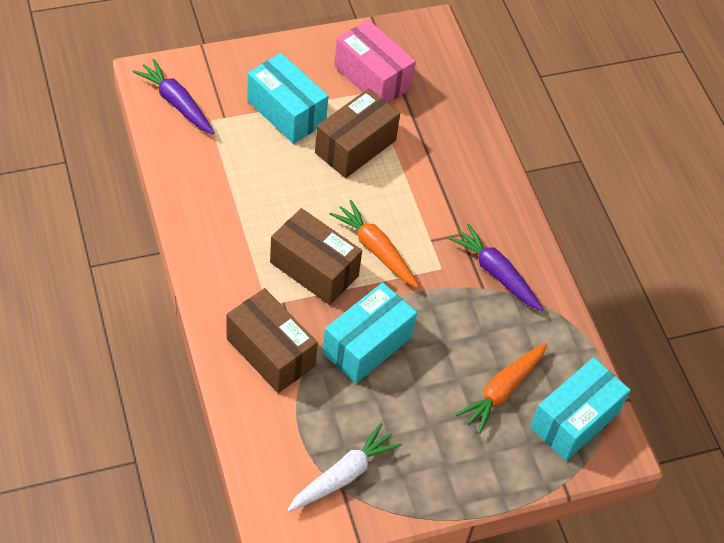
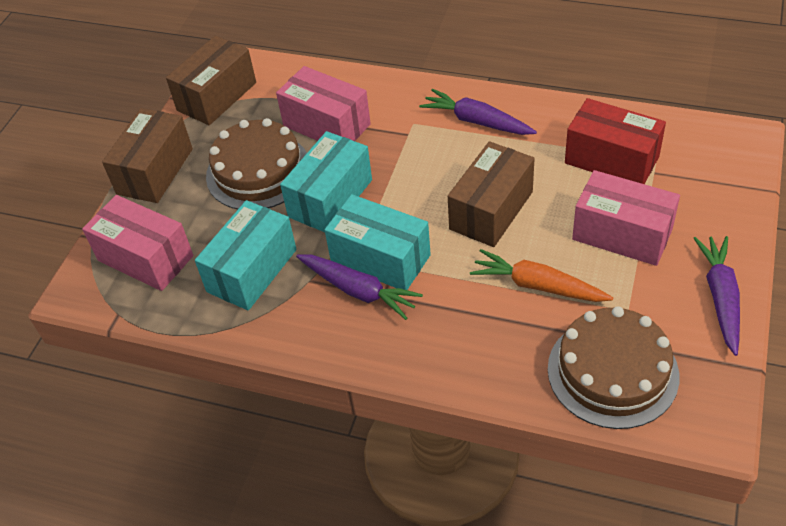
brown cake: none = 0 -> [206,118,307,209] [548,306,679,429] = 2
orange carrot: [329,200,419,288] [456,343,547,434] = 2 -> [470,249,613,302] = 1
pink box: [334,20,416,103] = 1 -> [82,195,193,291] [276,66,371,141] [572,170,680,266] = 3
purple carrot: [133,59,215,135] [448,223,544,311] = 2 -> [296,254,423,320] [419,89,537,135] [693,236,740,356] = 3
red box: none = 0 -> [565,98,666,184] = 1
white carrot: [287,423,402,512] = 1 -> none = 0

